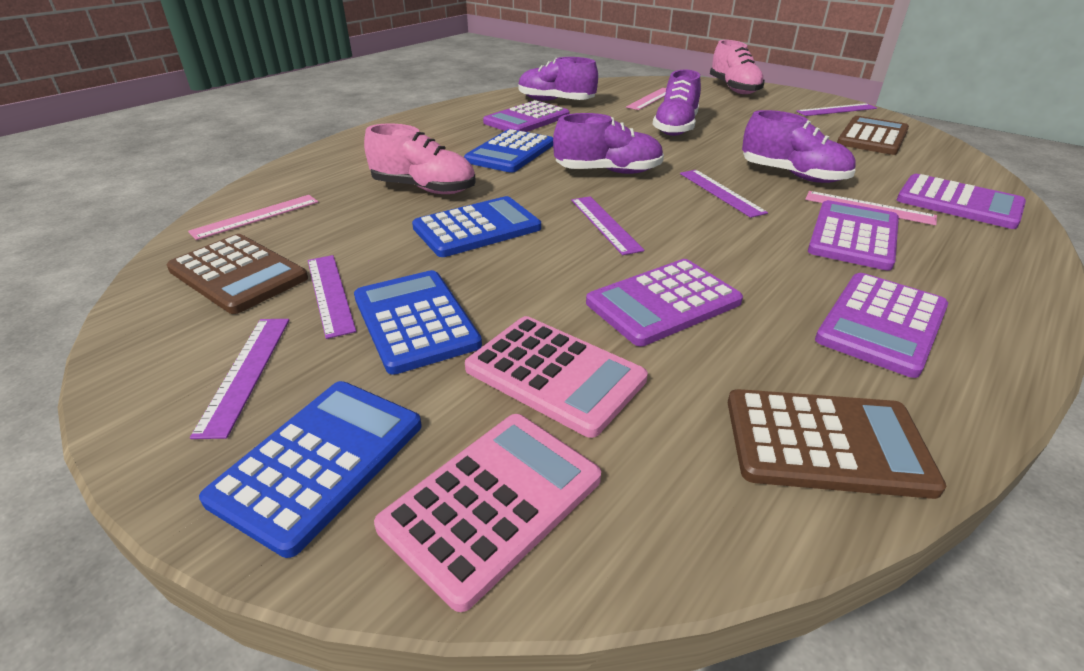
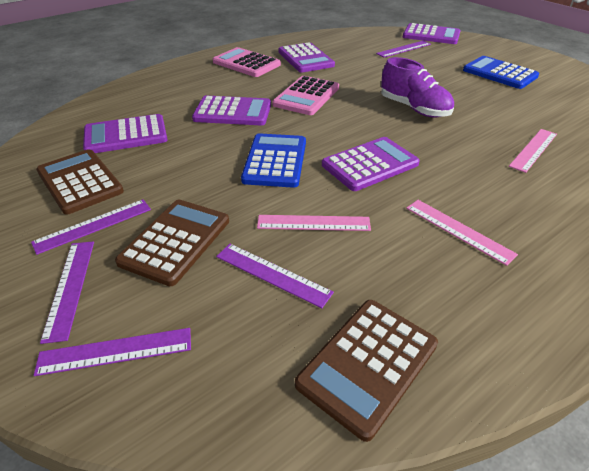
blue calculator: [199,381,422,558] [354,270,482,375] [412,196,541,257] [464,129,553,173] = 4 -> [241,133,306,188] [463,56,539,89] = 2
pink shoe: [364,124,476,194] [710,40,765,94] = 2 -> none = 0
purple shoe: [518,57,598,101] [553,113,664,174] [653,70,701,136] [742,110,856,183] = 4 -> [381,57,454,118] = 1

